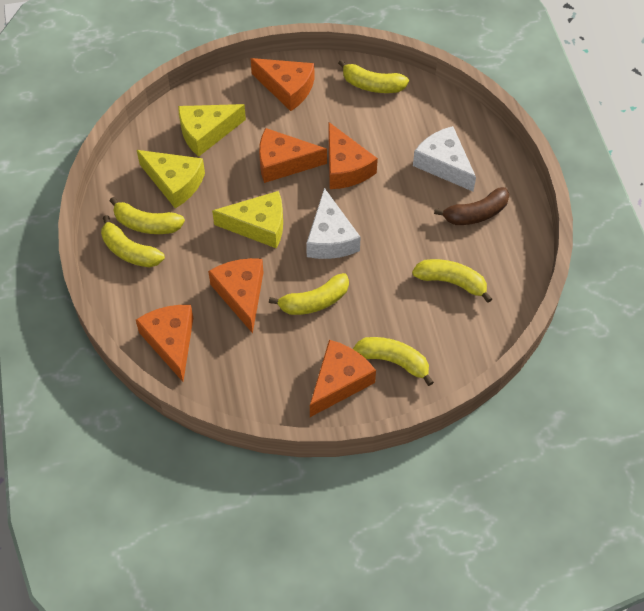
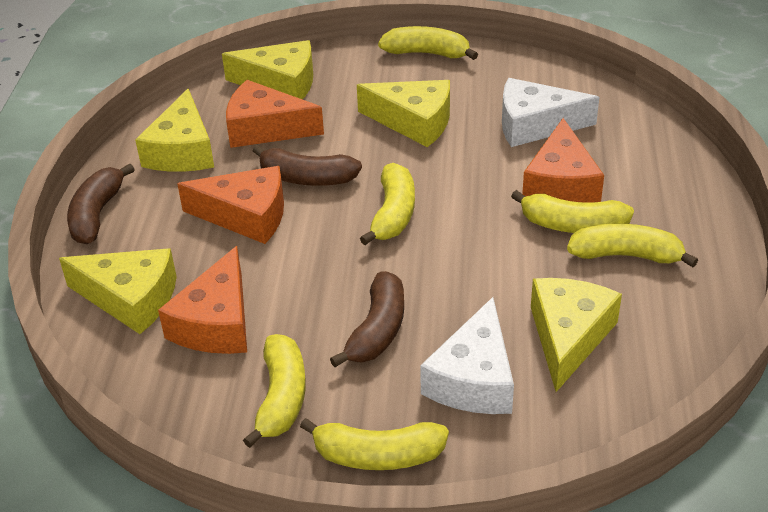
brown banana: [434,187,510,225] = 1 -> [67,163,135,244] [253,145,362,186] [330,271,404,367] = 3
orange cheese: [136,305,193,382] [208,258,264,333] [251,58,314,111] [259,128,327,183] [310,340,376,417] [329,122,378,189] = 6 -> [158,246,247,354] [177,166,284,244] [226,80,324,148] [522,118,604,203] = 4
yellow cheese: [137,150,205,208] [178,104,246,157] [212,191,283,249] = 3 -> [59,248,177,334] [135,88,214,172] [222,40,313,100] [357,80,450,147] [531,278,622,392] = 5

